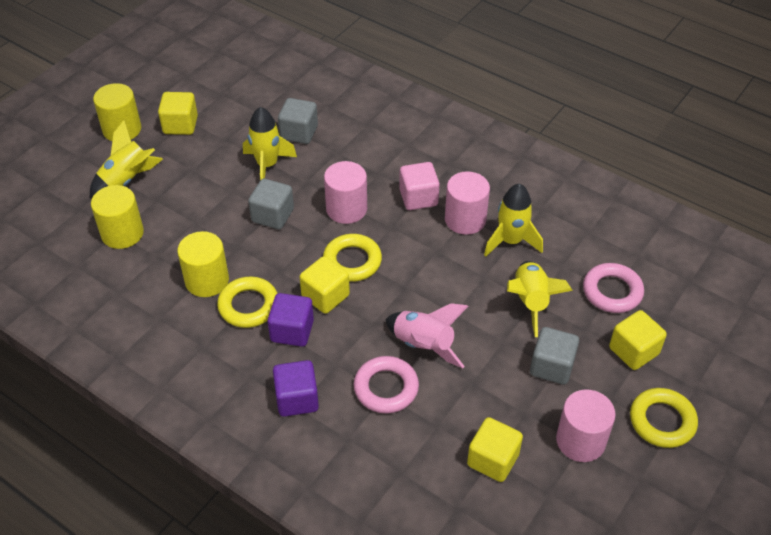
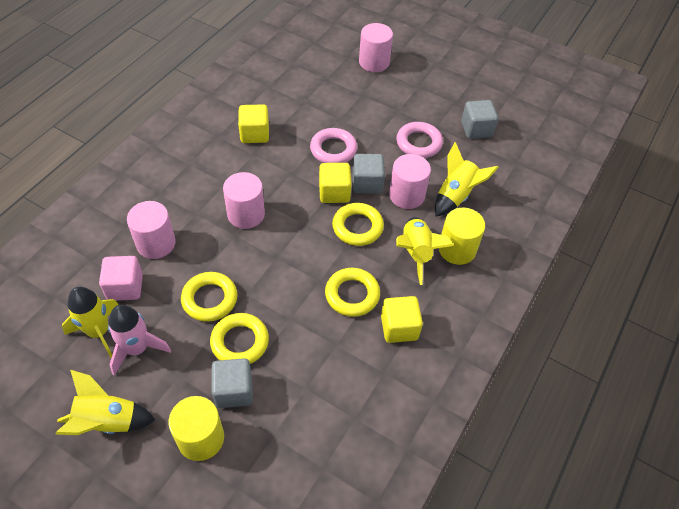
pink cylinder: [324,161,367,224] [445,171,490,235] [556,389,616,462] = 3 -> [127,201,176,259] [223,172,265,229] [359,23,393,72] [389,154,431,209] = 4
purple cube: [267,293,314,347] [273,360,319,417] = 2 -> none = 0
yellow cube: [158,92,198,135] [300,256,350,314] [467,417,523,482] [609,310,667,370] = 4 -> [238,104,269,143] [319,163,352,203] [381,296,423,343] = 3
yellow cylinder: [91,185,144,249] [93,83,141,141] [177,231,229,297] = 3 -> [169,396,224,461] [439,208,485,265] = 2
yellow ring: [217,277,278,328] [323,234,382,282] [630,388,698,448] = 3 -> [181,272,238,322] [210,313,269,364] [325,268,380,317] [332,203,384,246] = 4

